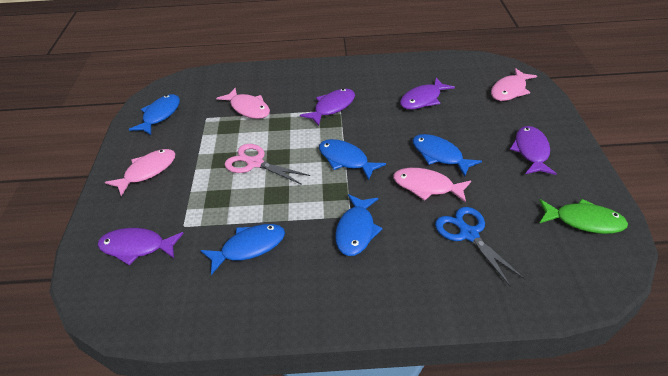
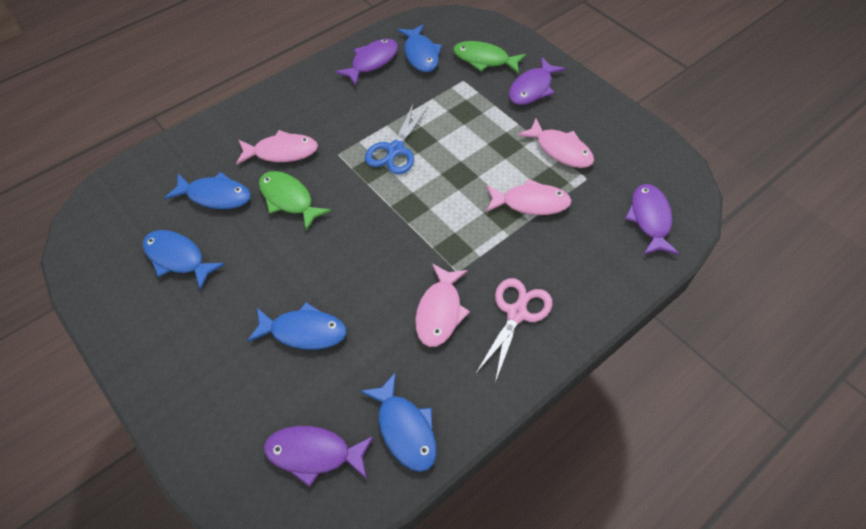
green fish: [539,199,628,234] = 1 -> [259,171,332,231] [453,41,526,74] = 2

